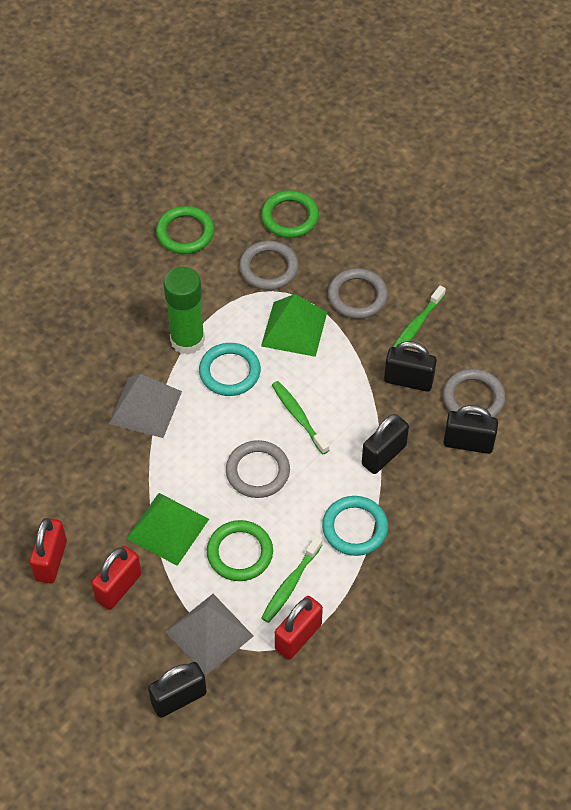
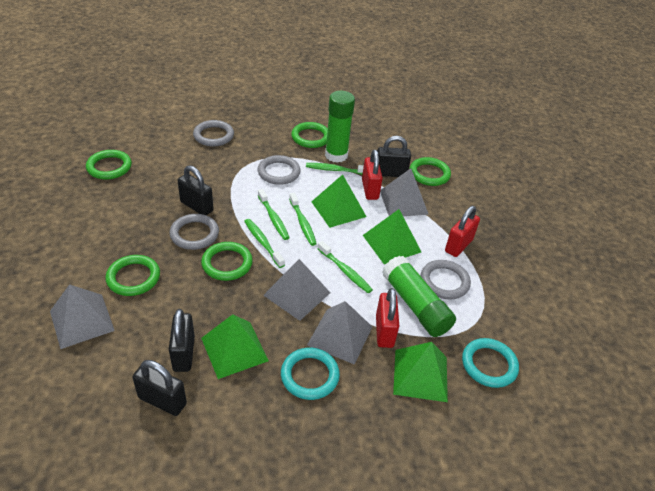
green glue stick: [163,267,205,355] = 1 -> [325,91,355,163] [382,256,456,337] = 2
green pyramid: [126,493,209,566] [261,294,327,357] = 2 -> [201,314,269,379] [311,174,367,228] [363,209,421,264] [393,342,448,402] = 4
green ring: [156,206,214,254] [207,520,273,581] [261,191,319,238] = 3 -> [86,150,132,180] [105,255,160,296] [201,242,253,281] [291,122,328,148] [410,157,451,186] = 5
green toothbrush: [261,536,323,623] [272,381,329,454] [393,286,446,347] = 3 -> [244,219,285,268] [258,189,290,240] [289,193,317,246] [306,163,364,175] [317,241,373,293] = 5
grey pyramid: [109,374,182,438] [166,594,253,675] = 2 -> [50,284,115,349] [263,259,330,321] [307,301,372,365] [380,168,429,216] = 4

